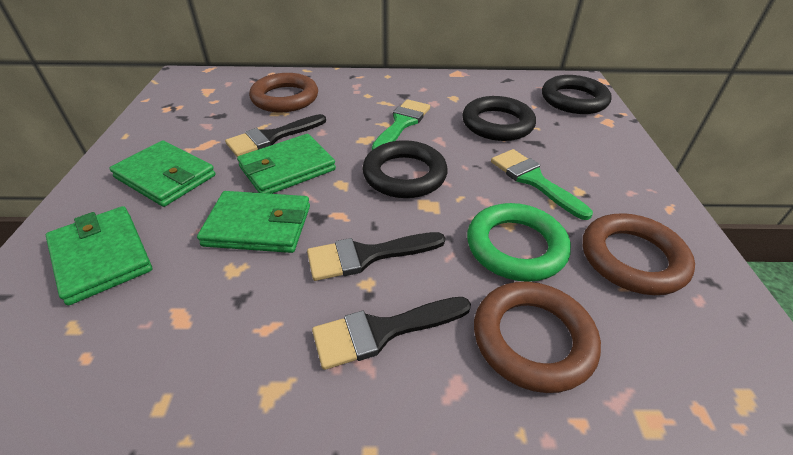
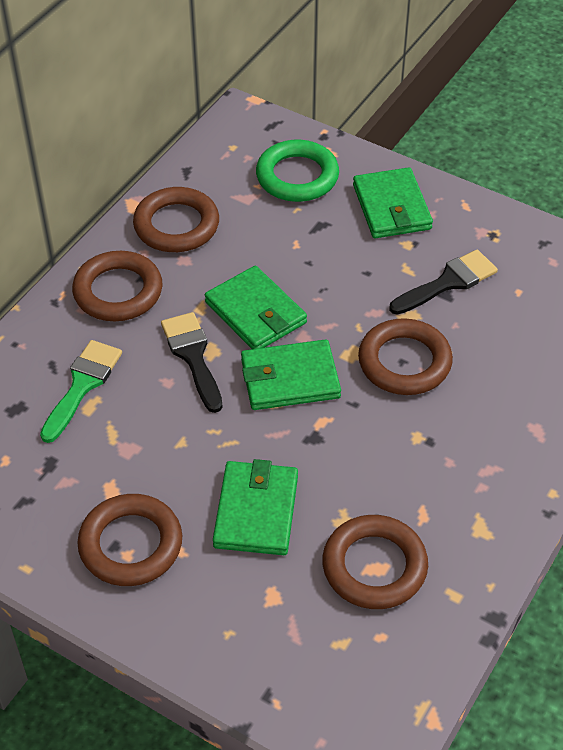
black brush: [225,114,326,157] [307,232,445,281] [312,297,471,370] = 3 -> [161,312,223,413] [389,250,498,315] = 2
black ring: [362,140,448,198] [462,96,536,141] [542,75,612,114] = 3 -> none = 0
brown ring: [249,73,318,113] [474,282,601,393] [583,213,695,295] = 3 -> [72,251,163,321] [77,494,182,586] [133,187,219,252] [322,515,428,609] [358,318,453,395] = 5
green brush: [372,99,430,150] [491,149,593,220] = 2 -> [40,340,122,443] = 1

